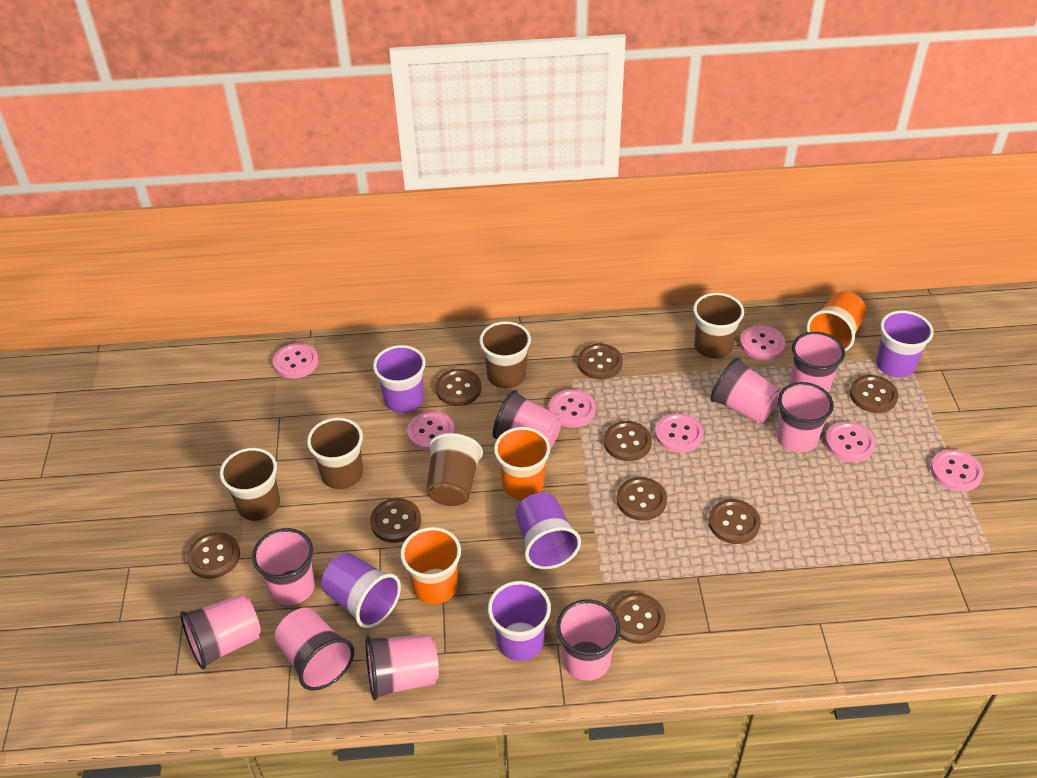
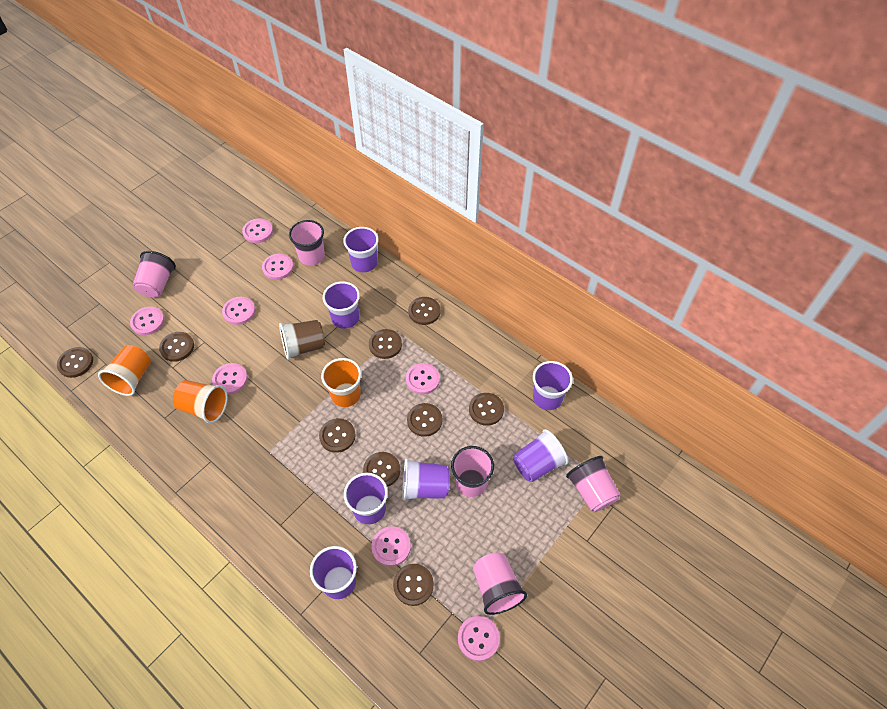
brown cup: [220,448,280,521] [307,418,363,489] [426,433,483,506] [479,321,531,388] [693,293,744,359] = 5 -> [279,320,325,360] = 1
pink button: [273,343,319,379] [407,411,455,451] [549,389,596,428] [655,413,703,453] [740,325,786,361] [825,422,875,462] [931,449,983,492] = 7 -> [130,307,165,335] [212,363,248,395] [222,297,255,325] [242,218,273,243] [262,254,294,280] [371,526,411,567] [406,363,440,394] [458,616,500,661] = 8
pink cup: [180,594,261,670] [252,528,315,605] [275,608,354,691] [366,634,439,700] [492,390,562,449] [556,600,621,680] [711,357,780,424] [776,382,834,453] [790,332,845,393] = 9 -> [133,251,176,298] [289,220,325,266] [451,446,494,497] [473,553,527,615] [566,456,620,512] = 5
purple cup: [321,553,401,628] [373,345,426,413] [488,581,551,661] [515,493,581,569] [876,310,934,378] = 5 -> [310,546,357,599] [323,281,360,329] [343,227,379,272] [344,473,388,525] [402,458,450,501] [513,429,568,482] [533,361,573,410] = 7

